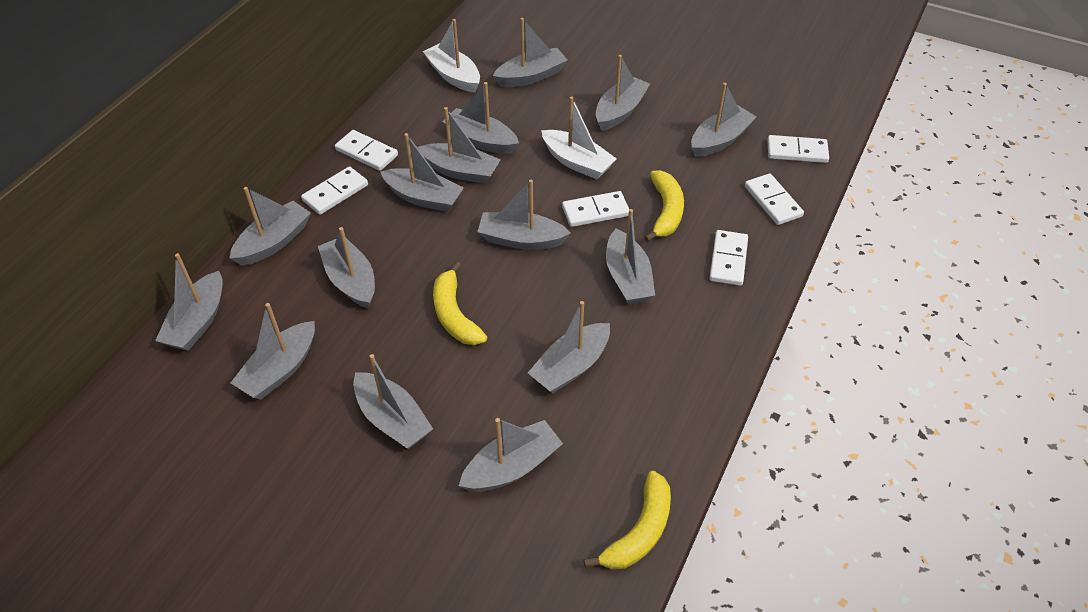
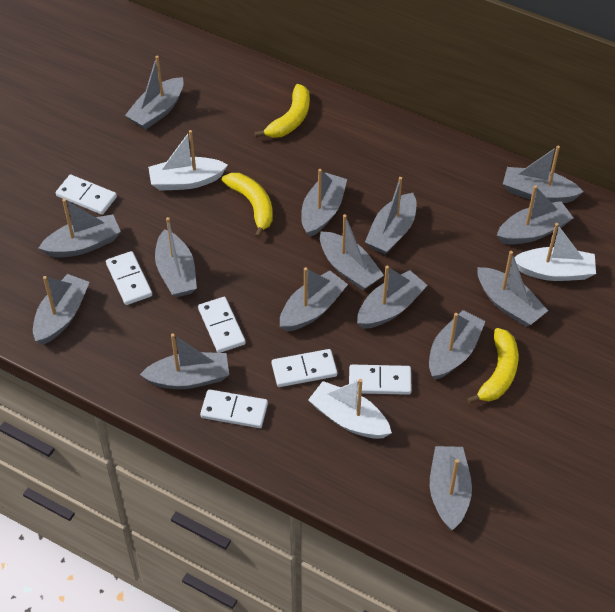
white boat: [423,19,480,93] [541,97,617,179] = 2 -> [148,130,228,191] [308,379,392,439] [514,223,596,281] = 3

